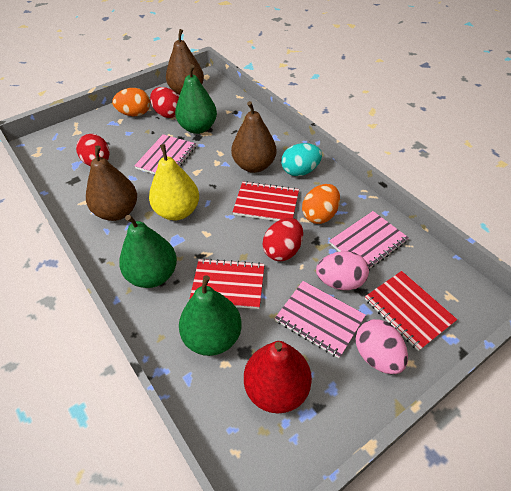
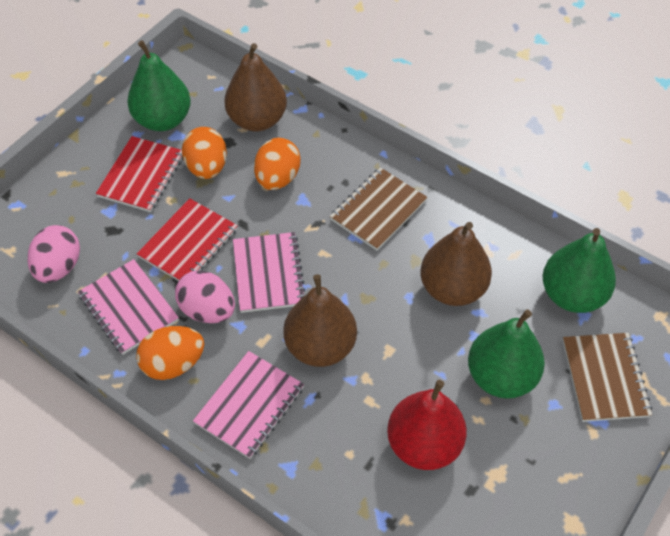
brown notebook: none = 0 -> [330,167,428,251] [563,333,652,422] = 2
orange egg: [112,88,150,116] [302,184,340,224] = 2 -> [136,326,204,380] [182,127,227,179] [254,138,301,190] = 3
red egg: [76,134,109,166] [150,87,179,118] [263,218,303,261] = 3 -> none = 0
red notebook: [189,258,265,309] [233,181,299,221] [365,271,457,351] = 3 -> [96,136,183,212] [137,198,238,281] = 2
turquoise egg: [281,143,322,176] = 1 -> none = 0
yellow pear: [149,144,199,220] = 1 -> none = 0

